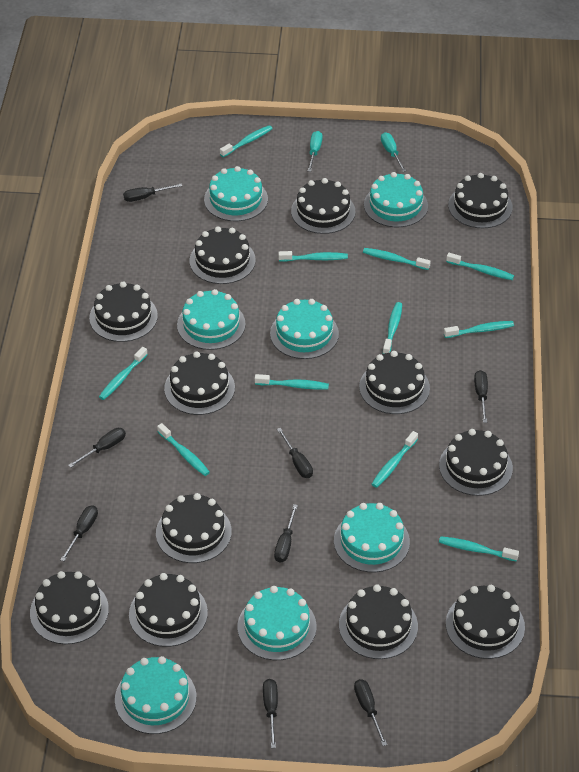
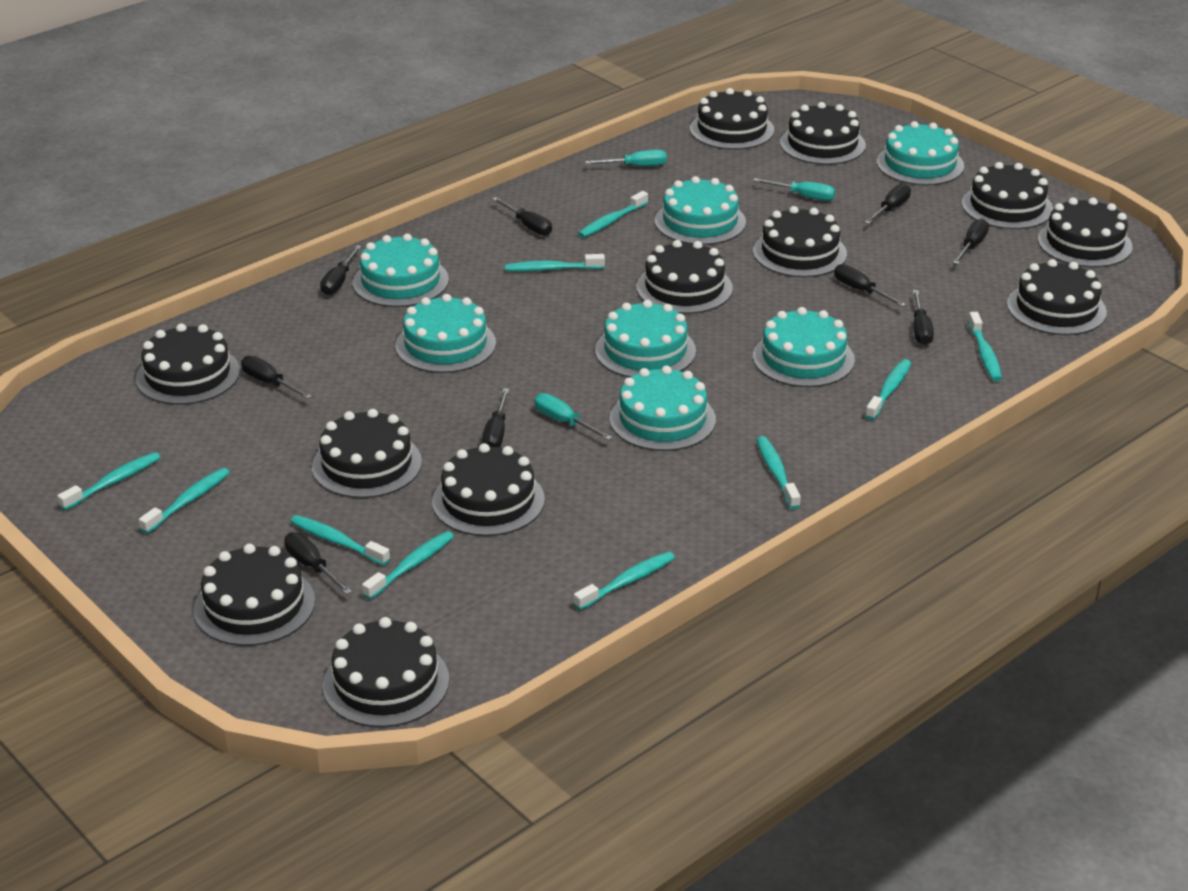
black screwdriver: [60,505,98,561] [68,428,126,468] [123,183,182,202] [263,679,278,748] [274,504,298,563] [277,428,313,478] [354,679,387,746] [474,370,488,423] = 8 -> [241,356,312,399] [284,532,352,595] [320,245,362,295] [482,388,509,447] [492,197,552,236] [834,264,906,307] [864,183,911,224] [913,290,934,345] [953,219,989,264] = 9
turquoise screwdriver: [308,131,322,172] [381,132,406,172] = 2 -> [534,393,613,440] [585,150,667,166] [753,178,835,201] = 3
turquoise toothbrush: [99,347,148,400] [157,423,210,476] [220,125,273,157] [255,374,329,390] [278,251,348,262] [363,248,431,270] [371,431,418,488] [383,302,402,354] [439,536,519,562] [444,321,514,338] [446,253,514,280] = 11 -> [57,452,161,510] [139,468,230,534] [290,515,390,565] [362,531,454,599] [505,254,605,272] [573,551,675,610] [578,191,648,238] [756,436,801,509] [865,359,911,420] [968,312,1002,381] = 10

